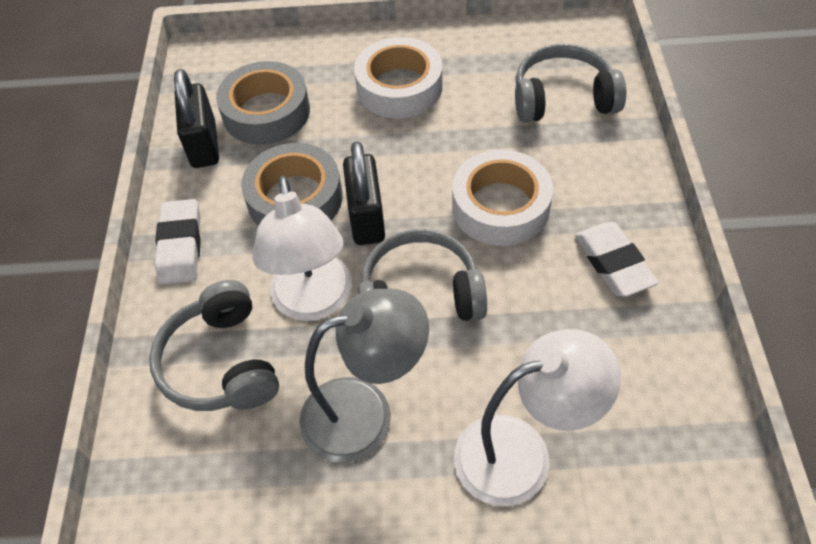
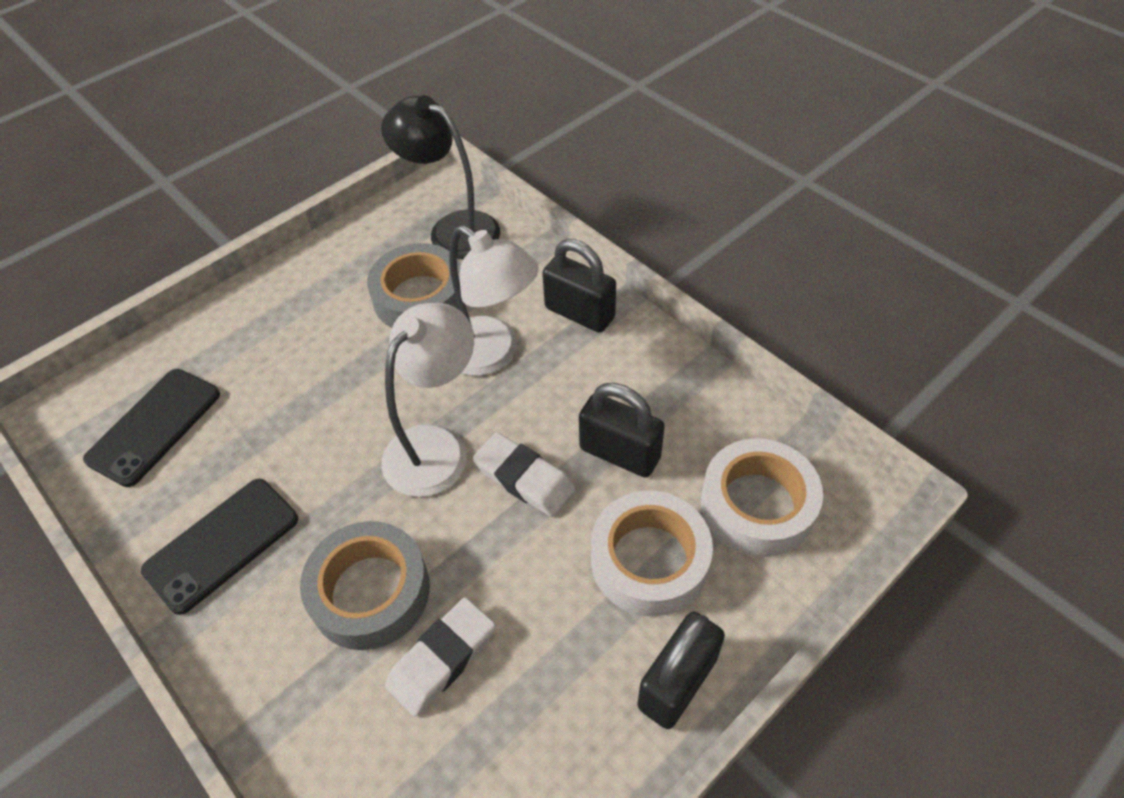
black lamp: none = 0 -> [381,95,500,259] = 1
black padlock: [174,69,219,168] [343,141,385,245] = 2 -> [542,239,616,333] [579,383,665,478] [638,612,725,729] = 3
black phone: none = 0 -> [83,369,220,487] [141,479,298,615] = 2
grey headphones: [149,280,279,411] [358,229,487,321] [515,44,626,122] = 3 -> none = 0
grey lamp: [299,289,429,463] = 1 -> none = 0

